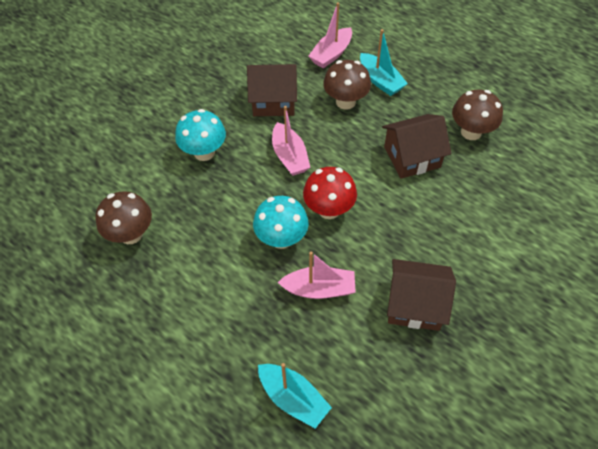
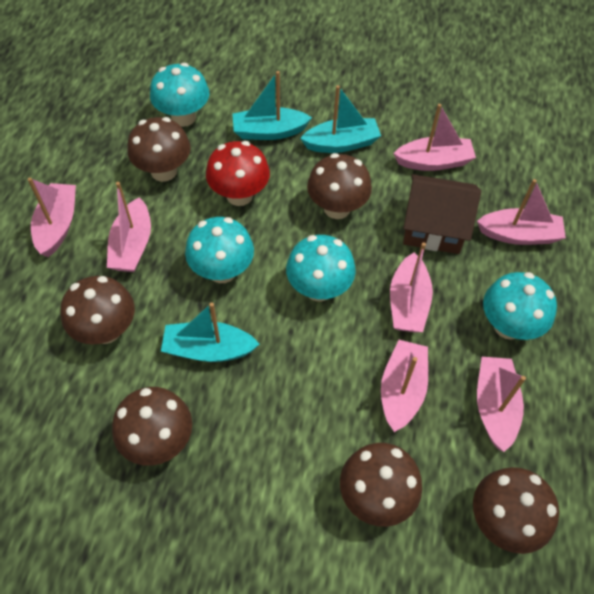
brown house: [247,64,297,116] [382,114,451,179] [387,259,456,331] = 3 -> [403,174,481,254] = 1
brown mushroom: [95,191,152,244] [323,60,371,110] [452,90,503,140] = 3 -> [60,276,135,345] [112,387,192,466] [127,117,191,182] [307,153,372,219] [340,443,422,527] [473,467,559,554] = 6
pink boat: [272,106,310,176] [278,251,356,299] [309,2,352,68] = 3 -> [28,178,76,257] [107,182,151,272] [381,340,428,432] [390,242,433,332] [393,104,476,171] [477,179,566,245] [477,357,526,452] = 7
turquoise boat: [258,363,332,429] [360,29,408,96] = 2 -> [161,303,259,362] [232,71,312,140] [300,85,381,153] = 3
turquoise mushroom: [175,109,226,161] [253,196,309,249] = 2 -> [150,63,209,127] [185,217,254,283] [286,235,356,302] [483,272,557,340] = 4

